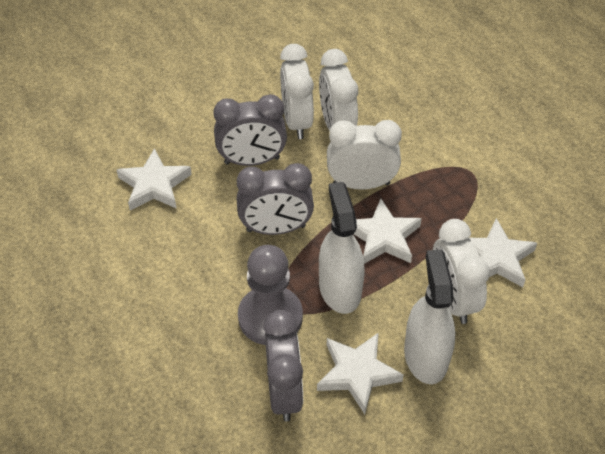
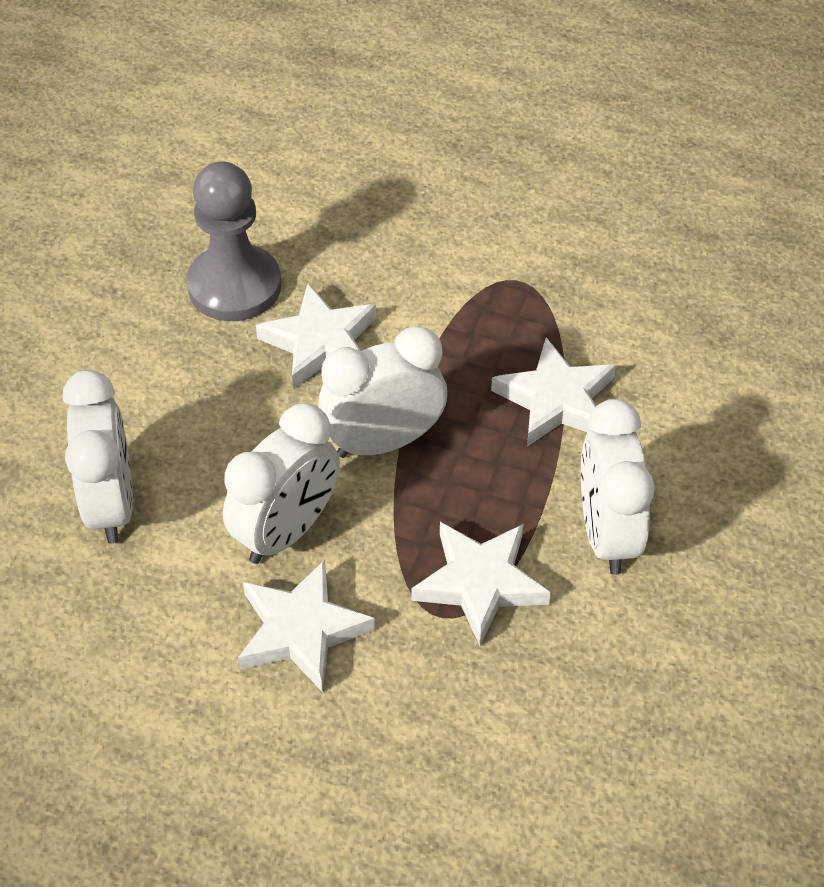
grey clock: [214,94,287,166] [237,163,314,235] [263,310,303,421] = 3 -> none = 0
white spray bottle: [319,182,365,314] [404,250,455,384] = 2 -> none = 0

